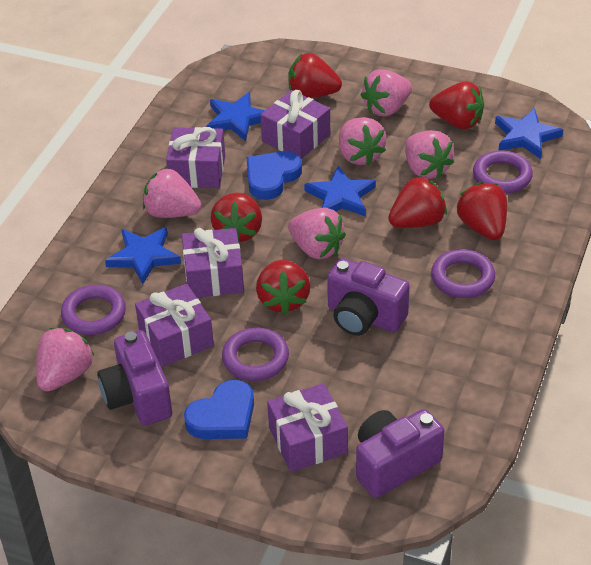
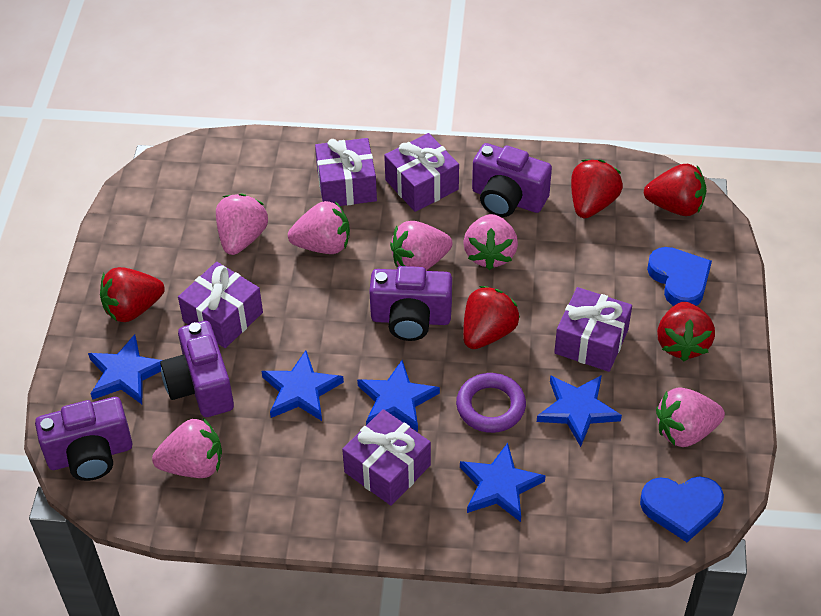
blue star: [105,227,181,284] [206,92,265,141] [304,165,376,217] [495,108,563,159] = 4 -> [88,334,162,404] [261,351,344,421] [357,360,440,432] [460,443,546,522] [537,375,622,447] = 5
purple camera: [97,330,172,426] [327,258,410,336] [356,409,444,498] = 3 -> [35,397,132,481] [160,321,234,417] [369,266,452,341] [472,143,552,217] = 4
purple ring: [61,285,126,335] [222,327,289,381] [431,249,495,298] [473,150,533,194] = 4 -> [456,373,526,433] = 1
red strawberry: [210,192,262,242] [256,260,311,315] [288,53,342,98] [388,176,447,228] [429,81,484,130] [456,182,507,240] = 6 -> [100,267,165,322] [463,286,520,349] [571,160,623,218] [644,164,707,216] [657,302,715,362] = 5

